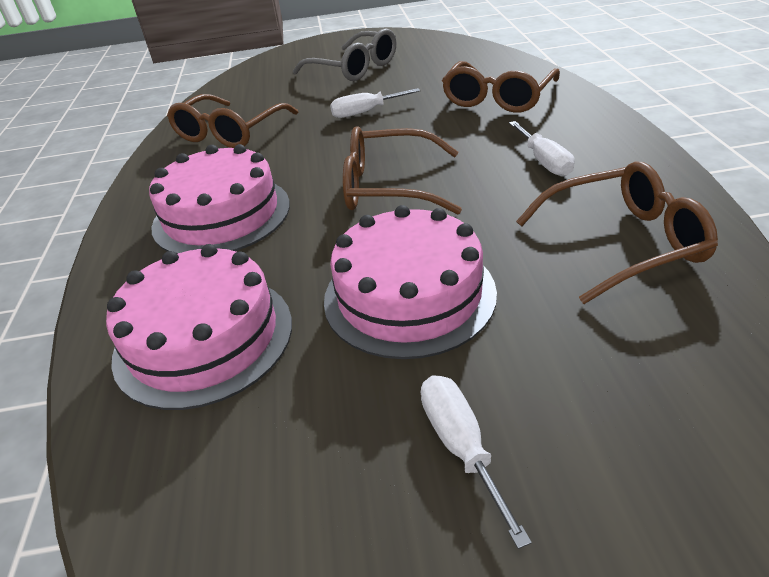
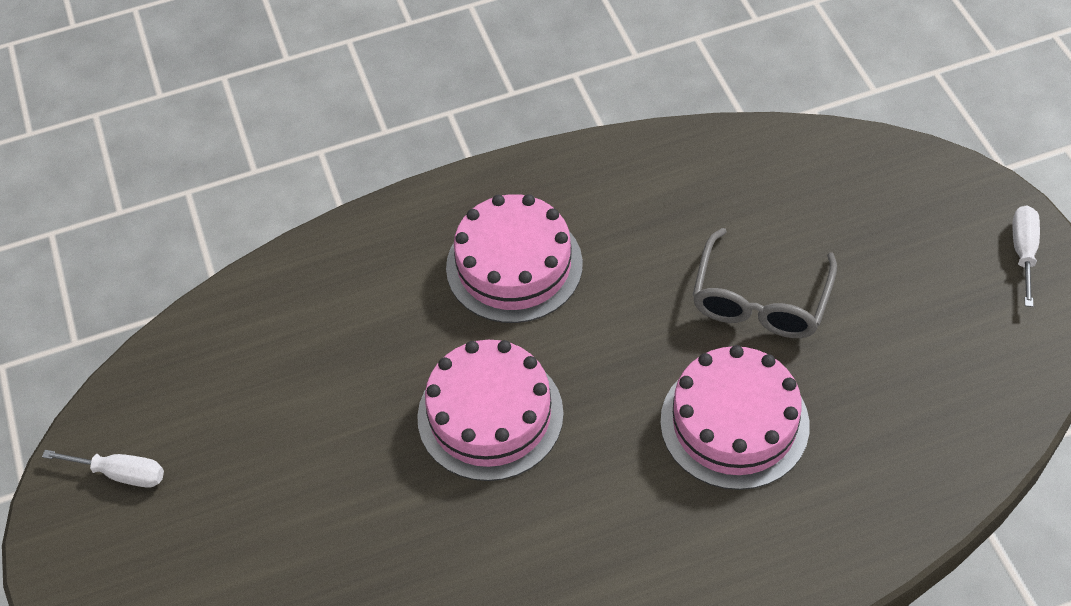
brown glasses: [167,94,298,148] [343,126,462,215] [442,61,560,113] [516,161,718,304] = 4 -> none = 0
white screwdriver: [330,88,420,118] [421,375,532,549] [509,121,575,176] = 3 -> [42,450,164,488] [1012,205,1040,307] = 2

